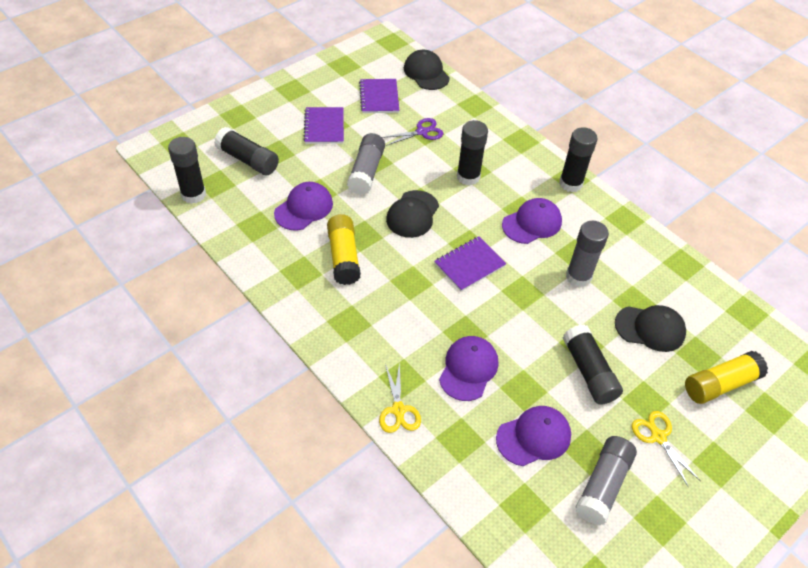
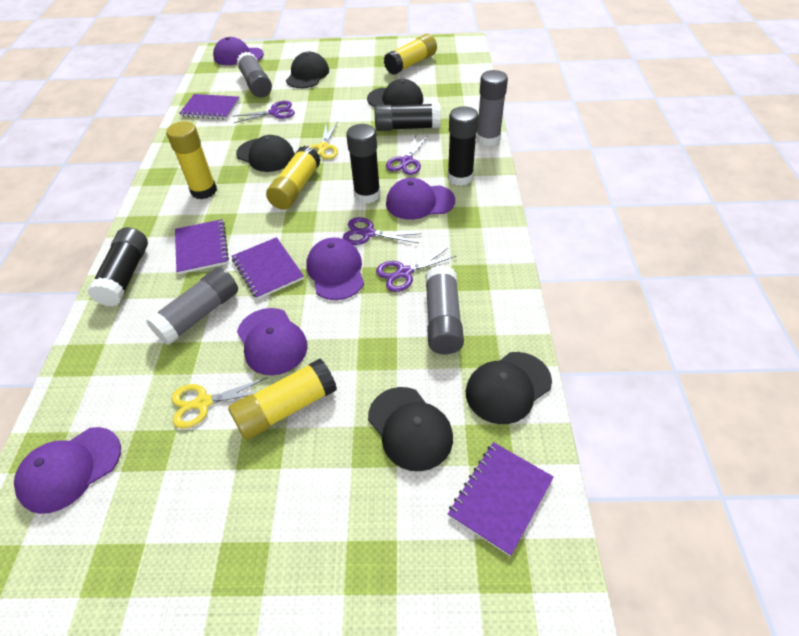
black cap: [386,190,439,238] [404,50,450,90] [615,305,686,352] = 3 -> [236,135,295,172] [286,52,329,88] [367,79,423,107] [368,387,453,471] [466,352,552,424] = 5
black glue stick: [168,137,206,204] [214,127,279,175] [457,120,488,186] [559,127,598,192] [563,324,623,405] = 5 -> [87,227,148,306] [346,124,380,203] [375,103,441,131] [447,106,479,186] = 4
grey glue stick: [347,133,385,195] [566,221,609,287] [575,436,637,525] = 3 -> [146,267,238,345] [237,52,272,97] [425,265,464,354] [476,70,508,146] = 4
purple cap: [274,182,333,231] [439,336,498,401] [496,406,571,466] [502,198,562,244] = 4 -> [14,427,121,514] [213,37,264,65] [237,308,308,375] [306,237,364,300] [386,178,455,220] = 5
purple notebook: [303,107,344,144] [359,79,399,113] [434,236,507,292] = 3 -> [175,219,229,274] [179,94,240,120] [232,237,304,299] [448,442,554,556] = 4
purple scissors: [382,118,443,146] = 1 -> [234,101,295,123] [342,217,421,245] [376,248,456,292] [386,136,428,175] = 4
yellow glue stick: [327,214,361,285] [685,351,768,404] = 2 -> [166,121,217,199] [228,359,337,440] [266,146,321,210] [384,34,437,75] = 4

